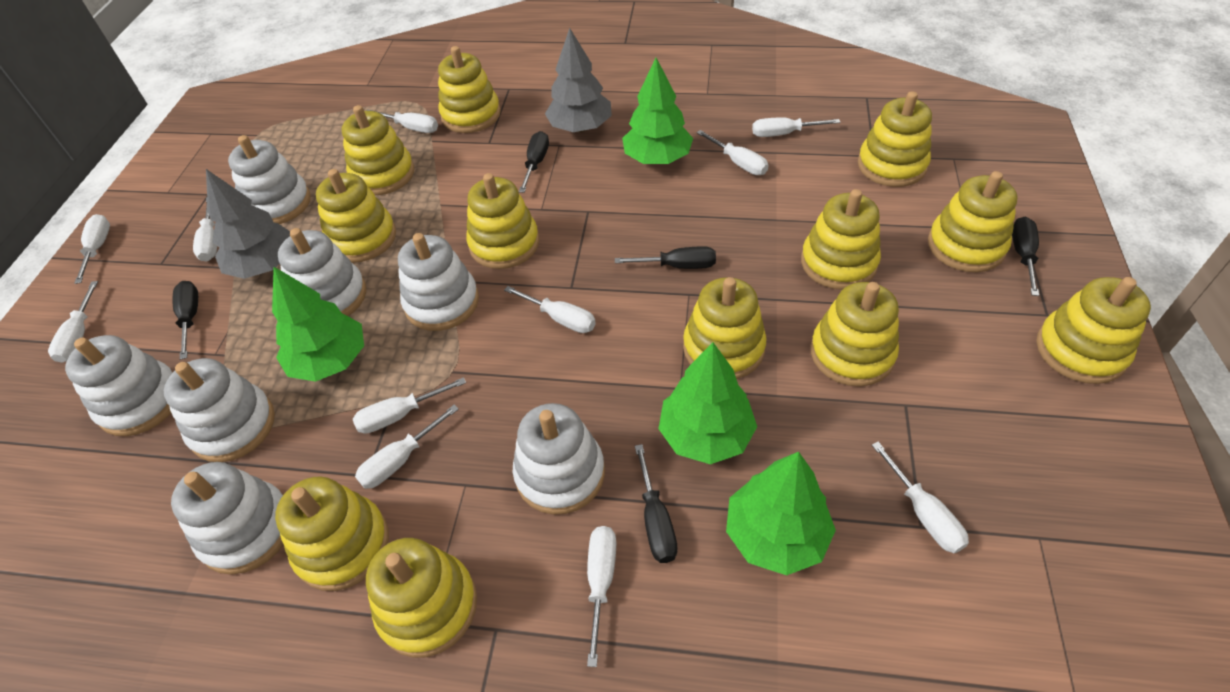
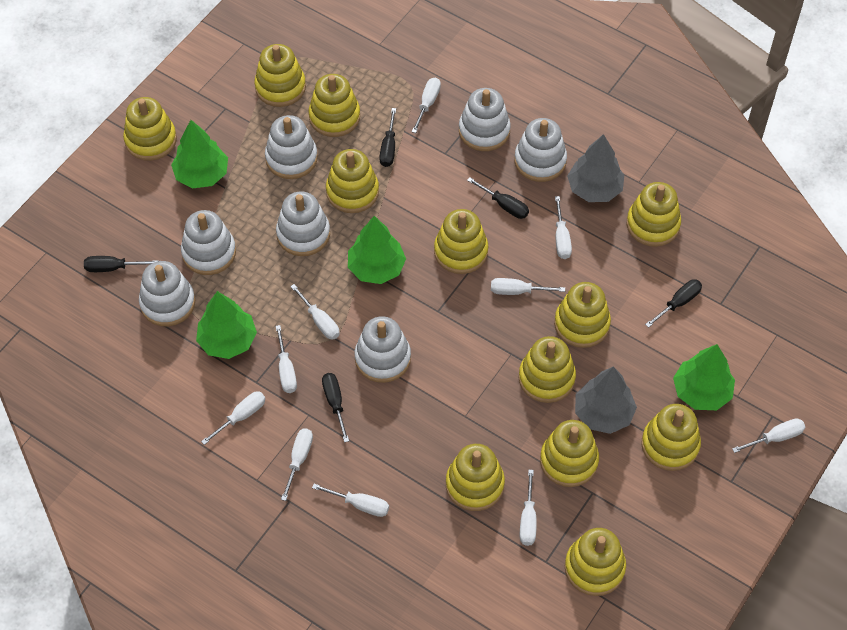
white screwdriver: [48,281,98,363] [74,214,110,284] [193,197,217,261] [353,377,466,434] [355,405,459,489] [366,109,438,133] [504,286,596,333] [587,526,616,667] [696,130,768,175] [752,117,841,137] [872,442,969,553] = 11 -> [201,391,265,445] [276,325,297,393] [281,429,313,501] [290,284,340,340] [312,484,389,517] [412,78,441,133] [491,278,565,295] [520,470,537,546] [555,196,572,259] [732,418,805,453] = 10

